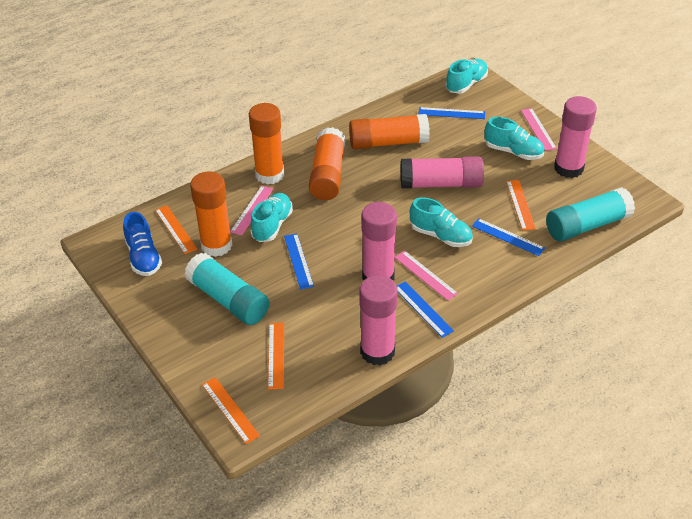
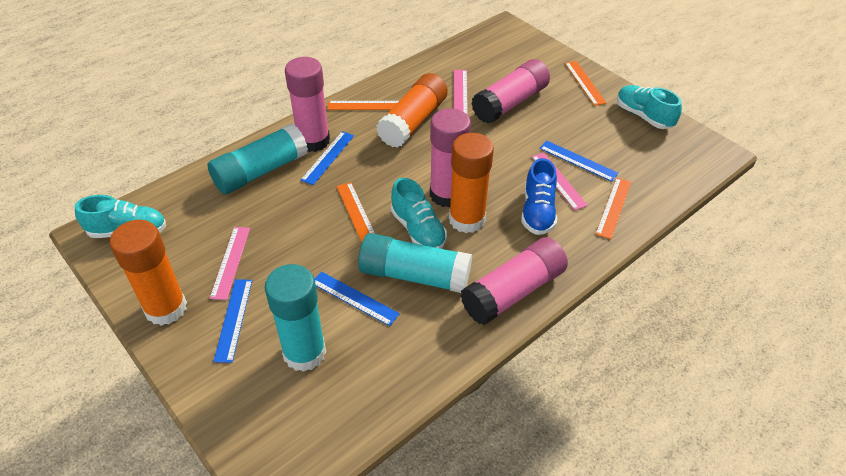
orange glue stick: [190,172,233,257] [249,103,284,185] [309,127,345,200] [349,114,430,149] = 4 -> [110,220,187,326] [376,73,448,148] [449,133,494,233] = 3
turquoise glue stick: [185,252,270,325] [546,187,635,241] = 2 -> [207,124,308,194] [265,264,326,372] [358,233,472,293] = 3
turquoise shoe: [250,193,293,242] [410,197,473,247] [446,59,488,94] [484,117,544,160] = 4 -> [75,195,166,238] [391,178,447,249] [617,85,682,129] = 3

